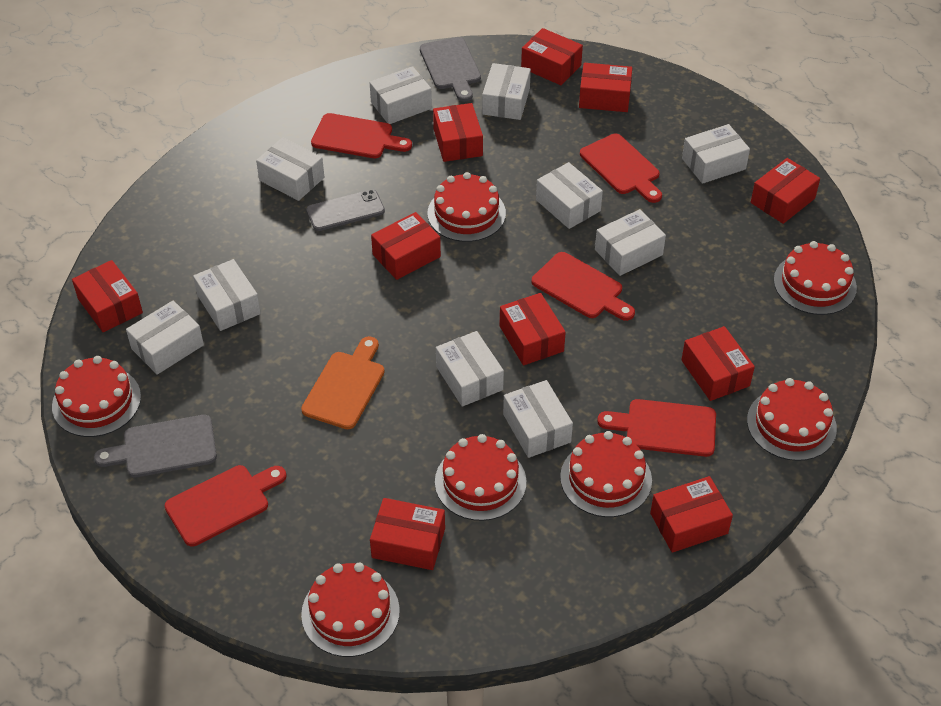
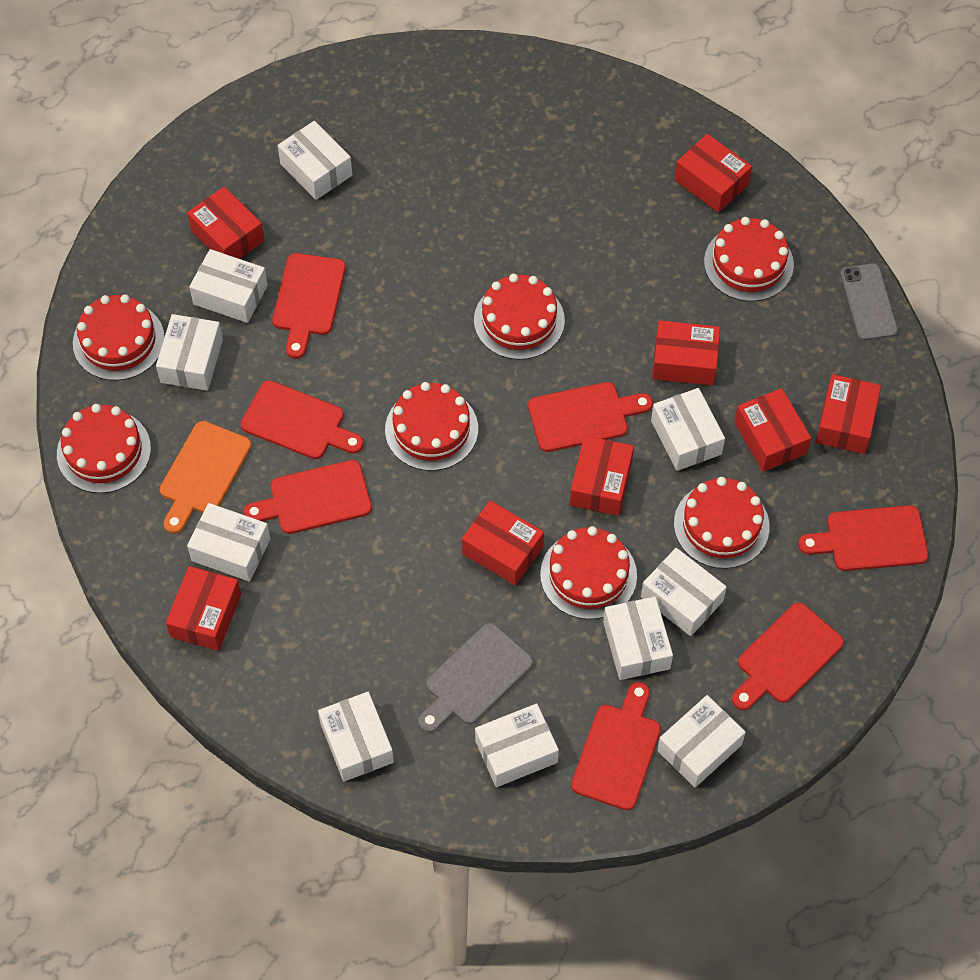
grey cutting board: [94,415,217,477] [420,37,481,102] = 2 -> [418,623,533,733] = 1
red box: [72,260,143,332] [370,498,445,570] [371,212,441,280] [433,103,483,162] [500,293,566,365] [521,28,583,85] [579,63,632,112] [650,476,733,553] [681,326,755,401] [751,158,820,224] = 10 -> [166,566,241,651] [187,186,265,259] [462,500,544,585] [570,435,634,516] [652,320,720,386] [674,134,752,213] [734,388,811,472] [816,374,881,454] = 8
red cutting board: [165,465,287,547] [311,113,412,158] [532,252,635,321] [580,134,662,203] [597,399,716,457] = 5 -> [241,380,364,459] [243,460,372,534] [272,253,346,359] [528,382,653,452] [571,682,661,810] [732,602,844,710] [798,505,929,571] = 7

